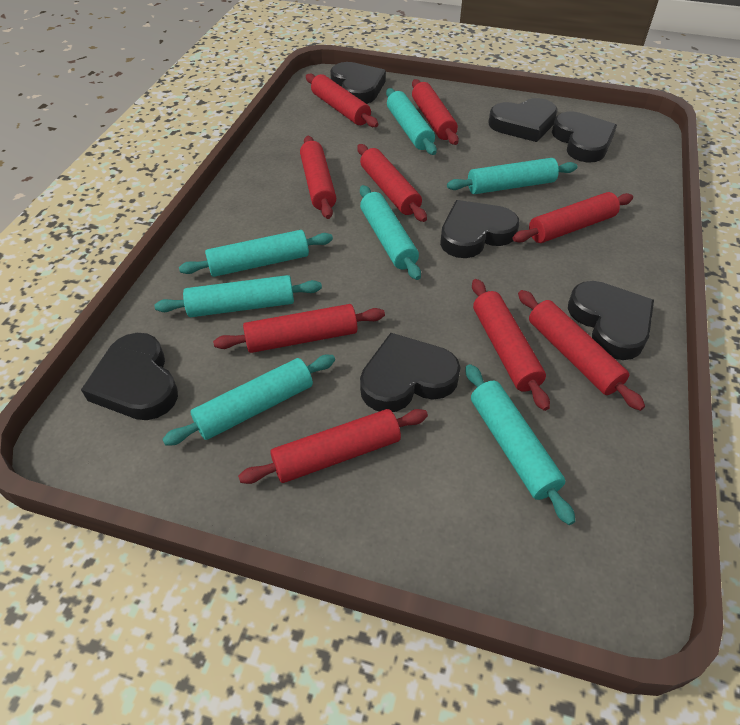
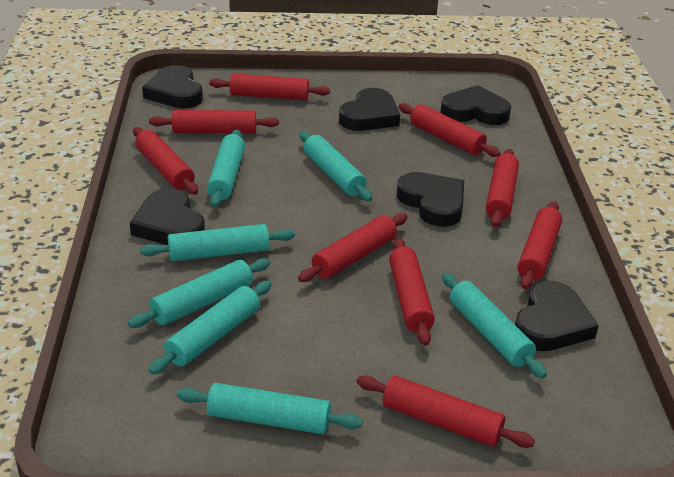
black heart: [81,333,178,420] [330,62,386,104] [360,333,461,412] [440,200,520,258] [488,98,558,142] [552,111,617,163] [568,281,654,360] = 7 -> [130,188,205,245] [142,65,203,108] [339,88,400,131] [397,172,464,227] [440,85,511,125] [515,281,599,351] = 6

